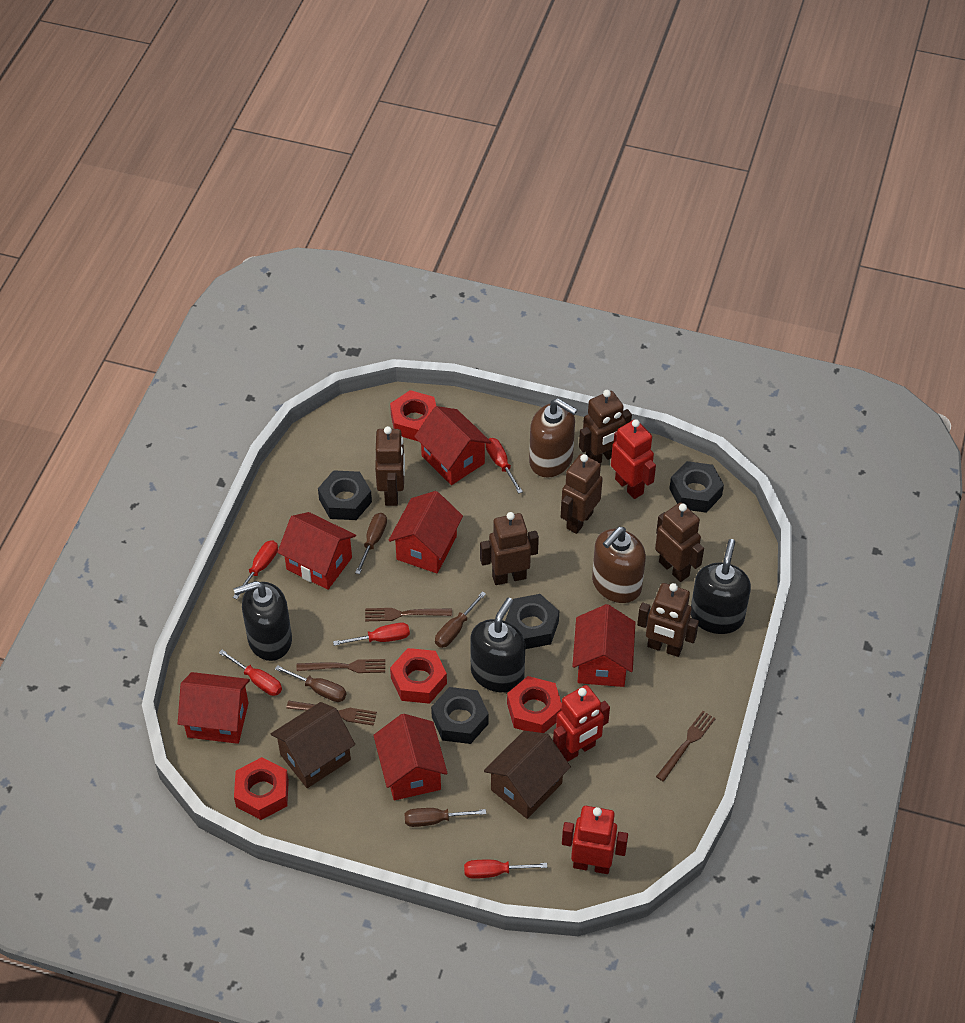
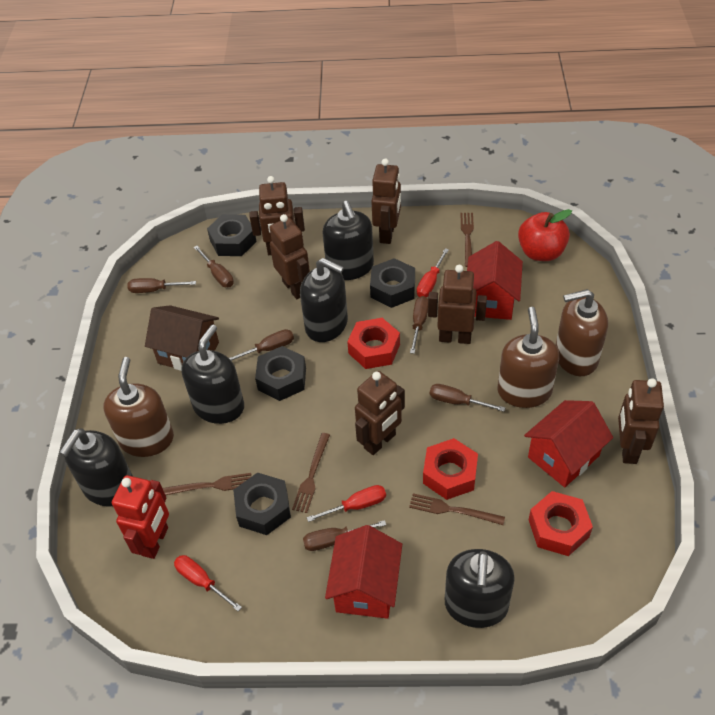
black soap dispenser: [233,581,292,661] [470,598,526,692] [691,539,751,634] = 3 -> [59,428,133,507] [181,325,244,424] [300,258,348,342] [322,201,374,280] [445,549,515,628] = 5
brown house: [271,702,355,788] [484,731,571,819] = 2 -> [145,305,219,371] = 1
brown screwdriver: [275,665,346,702] [355,513,387,574] [404,808,486,827] [435,591,486,648] = 4 -> [127,278,196,293] [194,246,234,287] [229,329,294,361] [303,520,386,551] [410,296,428,354] [430,384,505,412] = 6
brown soap dispenser: [529,398,578,478] [592,527,646,603] = 2 -> [103,357,174,457] [497,307,559,408] [556,289,608,376] = 3
red apple: none = 0 -> [518,209,572,261] = 1
red house: [178,672,250,744] [277,512,356,590] [373,714,448,800] [388,491,463,573] [414,406,491,485] [572,604,635,687] = 6 -> [325,525,402,619] [467,241,523,320] [524,400,613,487] = 3
red nut: [234,757,289,820] [390,390,436,441] [390,648,447,704] [507,676,562,733] = 4 -> [347,318,400,369] [423,438,478,500] [529,491,593,556] = 3
red robot: [553,685,610,762] [562,806,628,874] [611,419,656,499] = 3 -> [112,475,169,559] = 1
red screwdriver: [219,650,282,696] [233,540,278,599] [333,623,410,646] [464,860,547,879] [486,438,523,493] = 5 -> [174,555,242,611] [307,485,386,522] [417,248,449,297] = 3

